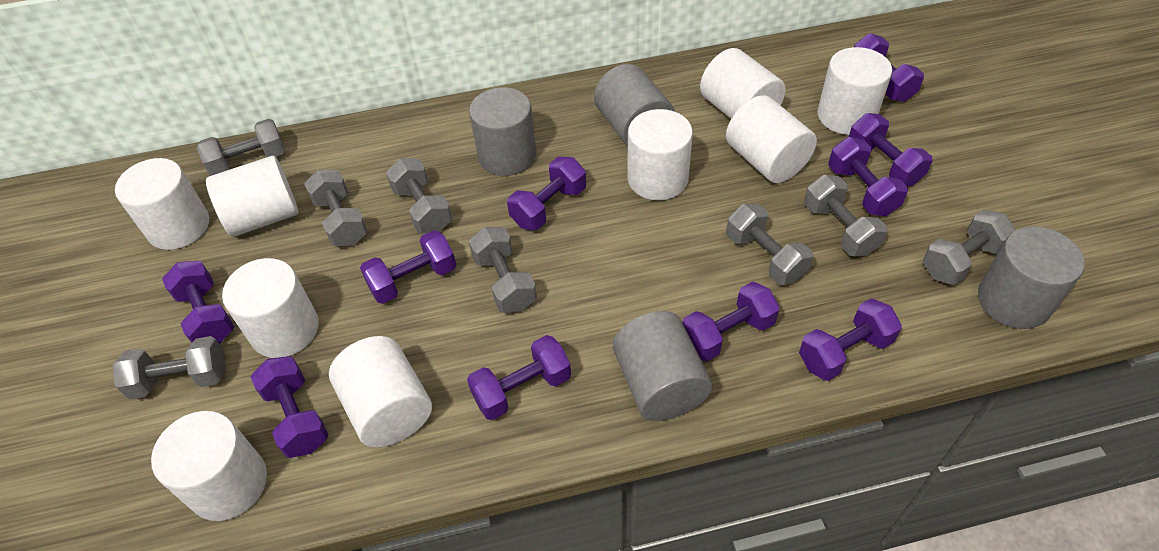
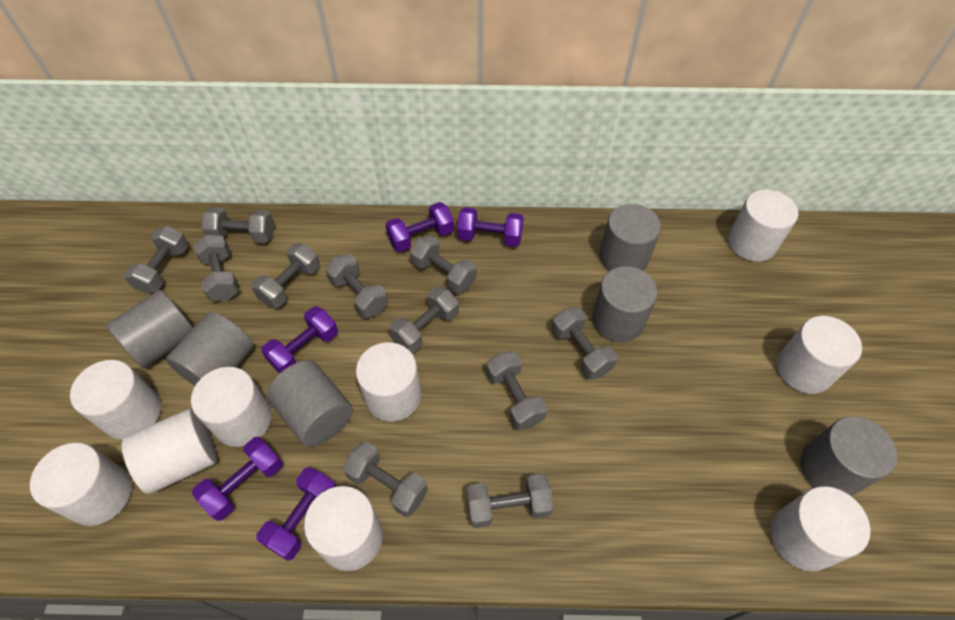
grey cylinder: [469,87,537,176] [594,64,674,146] [613,311,712,421] [978,226,1085,329] = 4 -> [106,290,193,369] [166,312,254,386] [267,361,353,447] [592,266,658,342] [600,204,661,271] [800,416,897,497] = 6
grey dumbbell: [113,336,226,399] [197,119,285,176] [304,169,368,246] [386,158,452,234] [469,227,537,313] [726,203,813,285] [804,175,888,256] [923,209,1016,285] = 8 -> [123,226,189,294] [193,235,240,301] [202,207,274,243] [251,243,320,308] [325,254,388,318] [343,441,428,517] [389,286,459,353] [410,235,477,294] [467,474,554,528] [486,351,547,430] [551,307,618,380] = 11
purple dumbbell: [162,261,234,344] [251,356,329,458] [360,230,456,304] [467,335,571,420] [507,157,586,230] [682,282,780,362] [799,299,902,381] [828,137,908,216] [849,113,933,186] [854,33,924,102] = 10 -> [192,437,283,521] [256,467,337,561] [261,306,338,373] [385,202,454,252] [457,207,524,247] = 5

